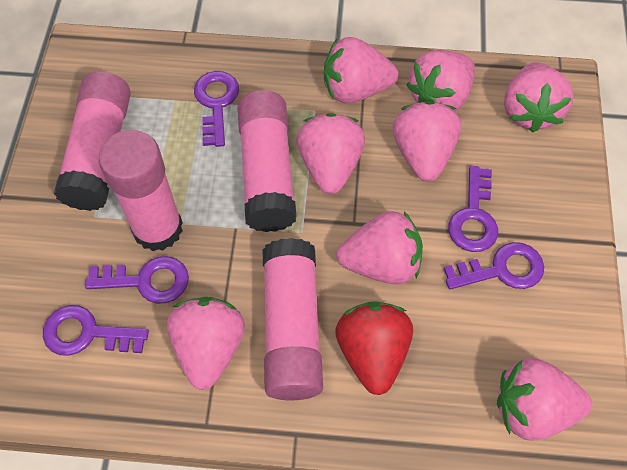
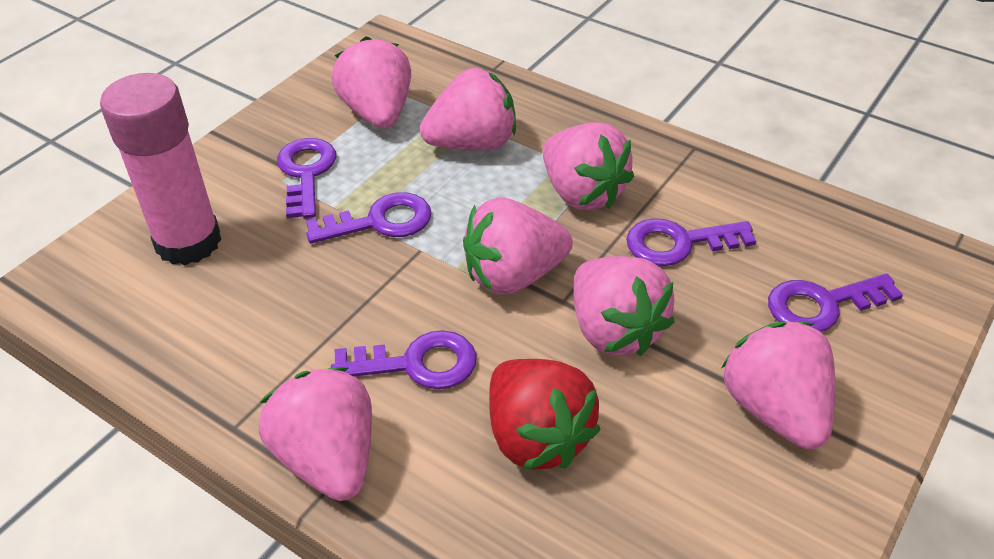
pink glue stick: [54,71,131,211] [99,130,183,251] [237,90,297,232] [263,238,323,400] = 4 -> [100,73,222,265] = 1
pink strawberry: [167,297,245,390] [296,113,365,194] [324,37,398,104] [337,211,423,285] [393,101,461,182] [406,50,475,112] [497,358,592,441] [504,62,574,133] = 8 -> [259,367,372,501] [332,36,411,128] [420,68,516,150] [463,198,573,295] [543,122,634,210] [573,256,675,356] [721,321,835,449] = 7

